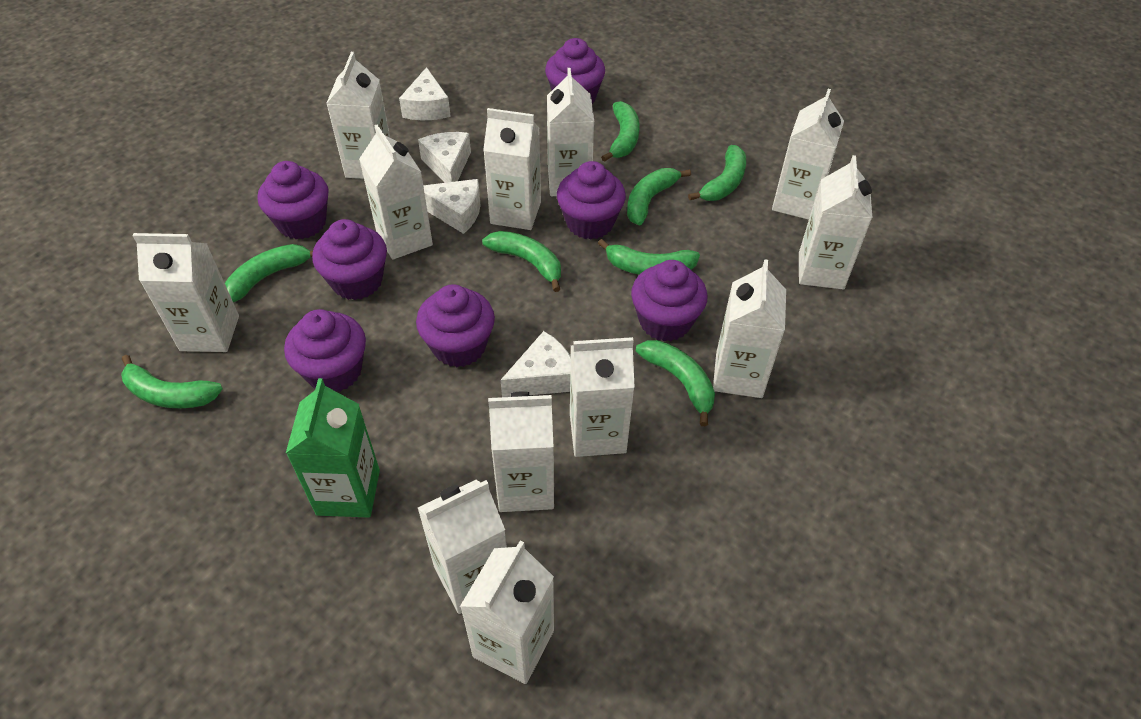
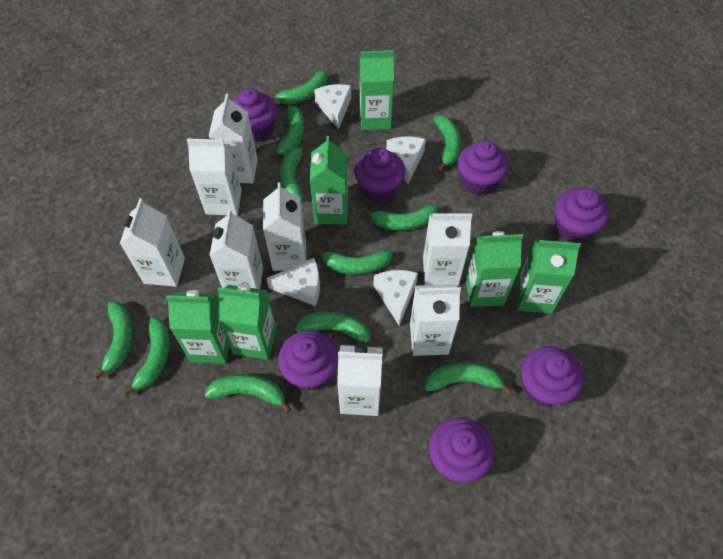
green banana: [121,355,223,408] [225,244,313,302] [482,231,561,292] [598,239,700,275] [601,101,640,162] [627,168,691,226] [636,340,715,426] [688,145,746,201] = 8 -> [94,302,133,379] [123,317,170,396] [205,374,291,413] [268,70,327,105] [270,106,304,158] [280,143,308,201] [295,312,377,347] [315,247,393,274] [363,204,438,231] [424,363,512,394] [434,115,461,171] = 11
green carton: [286,378,380,518] = 1 -> [166,290,229,364] [218,284,277,360] [310,136,348,224] [360,50,394,130] [465,231,523,307] [516,240,581,314] = 6
white carton: [133,233,239,352] [326,52,390,179] [359,124,433,260] [418,480,507,614] [460,541,554,684] [483,108,541,230] [488,391,554,512] [547,68,594,196] [570,337,635,457] [713,259,786,398] [772,89,844,220] [799,155,873,289] = 12 -> [120,198,185,287] [187,139,242,216] [209,94,258,184] [209,209,263,289] [263,182,306,271] [337,344,383,416] [410,284,461,356] [423,213,472,286] = 8

